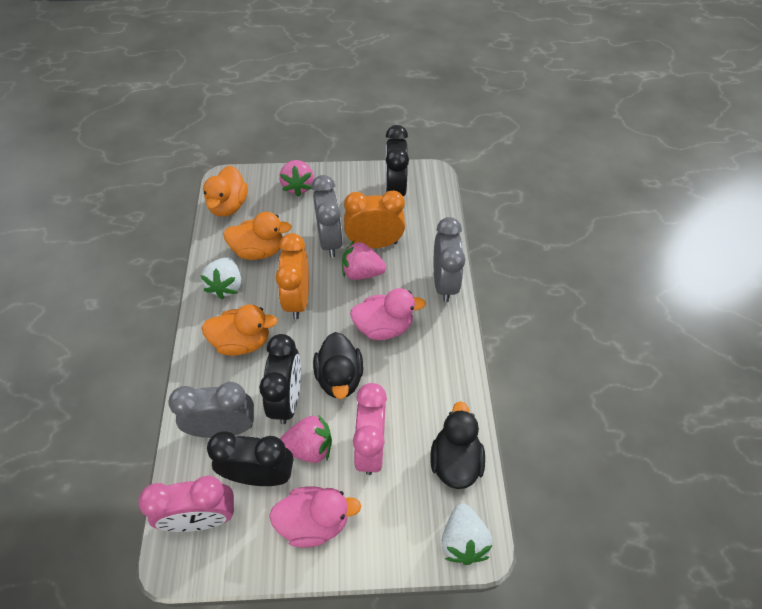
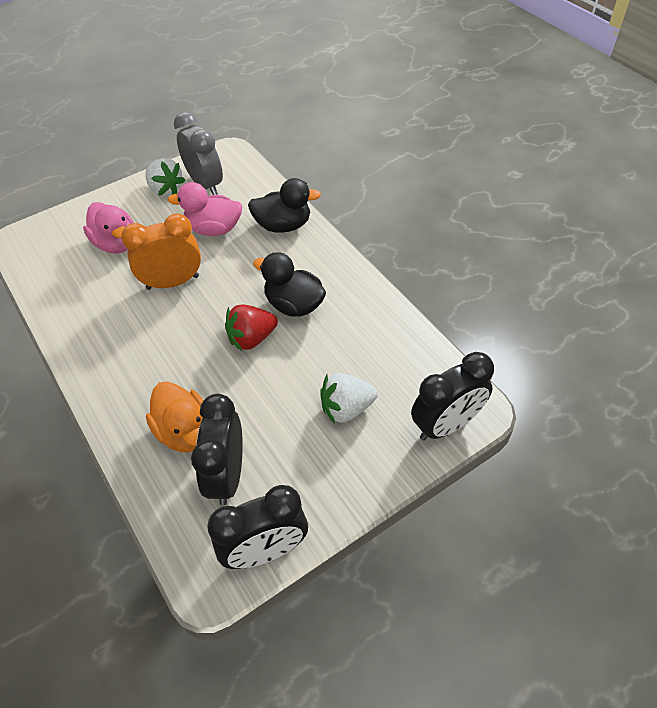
grey clock: [168,382,254,438] [311,175,343,257] [434,217,465,302] = 3 -> [174,112,223,195] = 1
orange clock: [276,233,309,319] [344,191,405,248] = 2 -> [121,213,201,290] = 1
orange duck: [202,304,278,356] [203,166,248,217] [223,212,292,260] = 3 -> [146,381,203,452] = 1
pink clock: [138,475,234,532] [353,383,387,475] = 2 -> none = 0
pink strawberry: [279,160,314,197] [280,415,332,463] [342,241,386,280] = 3 -> none = 0
red strawberry: none = 0 -> [225,305,278,351] = 1

